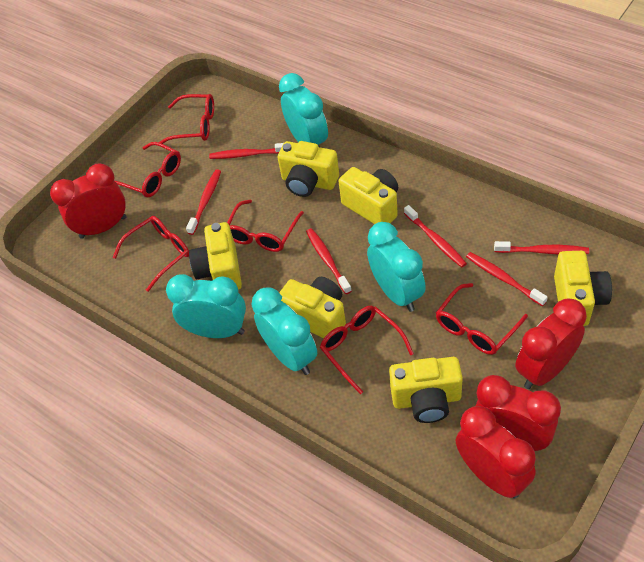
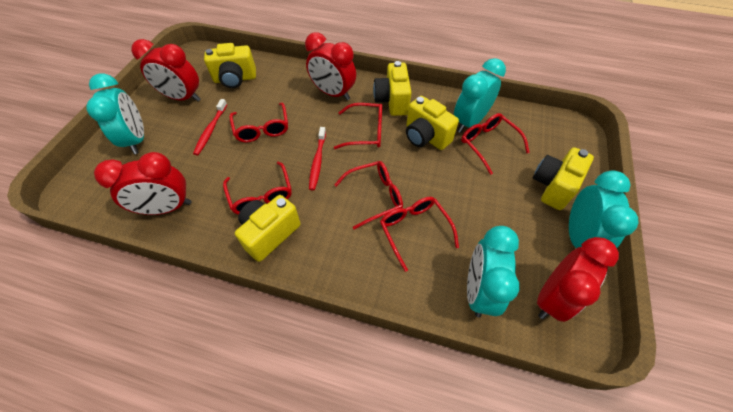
red toothbrush: [186,169,221,235] [209,143,284,159] [306,228,352,294] [404,205,467,267] [466,252,548,306] [494,241,589,255] = 6 -> [193,99,227,155] [309,127,326,190] = 2
yellow camera: [189,222,242,290] [277,141,339,197] [279,277,346,338] [339,167,398,224] [389,357,463,423] [554,251,612,326] = 6 -> [204,43,256,88] [235,195,301,262] [373,61,412,116] [406,96,459,150] [533,147,594,210] = 5

